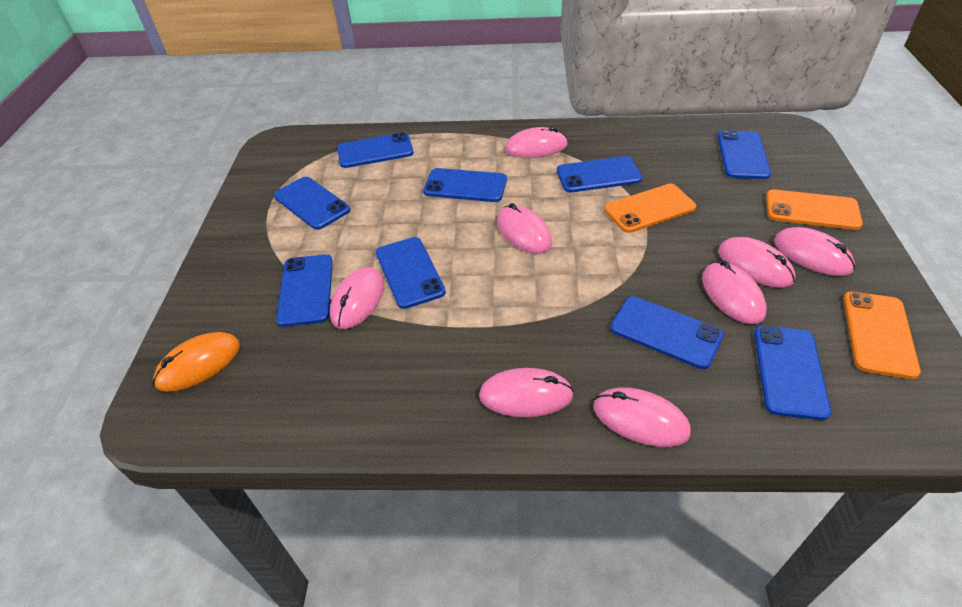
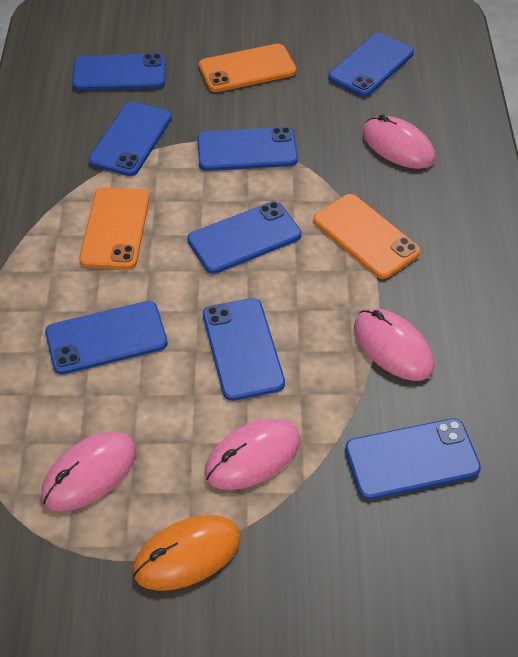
blue phone: [274,177,350,230] [276,254,333,327] [337,132,414,168] [376,237,446,309] [423,168,507,202] [557,156,642,193] [610,296,724,369] [718,130,771,179] [754,326,831,420] = 9 -> [45,301,168,375] [72,53,165,91] [89,101,172,176] [187,201,301,274] [197,127,298,171] [203,298,285,401] [328,33,414,97] [345,418,481,500] = 8
pink mouse: [330,267,384,329] [479,368,574,417] [497,203,552,254] [505,127,568,158] [593,387,691,447] [702,261,766,324] [718,237,796,288] [774,227,855,276] = 8 -> [41,432,136,512] [204,418,300,490] [354,309,434,381] [363,114,435,169] = 4

